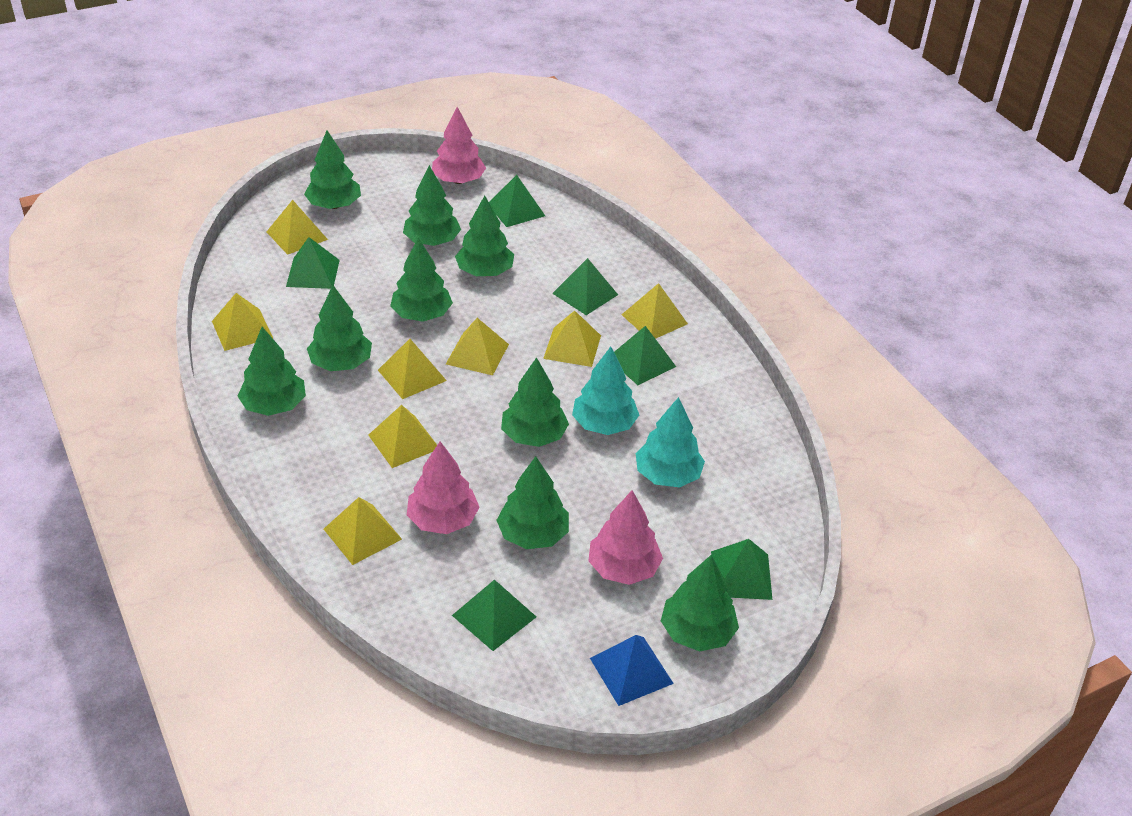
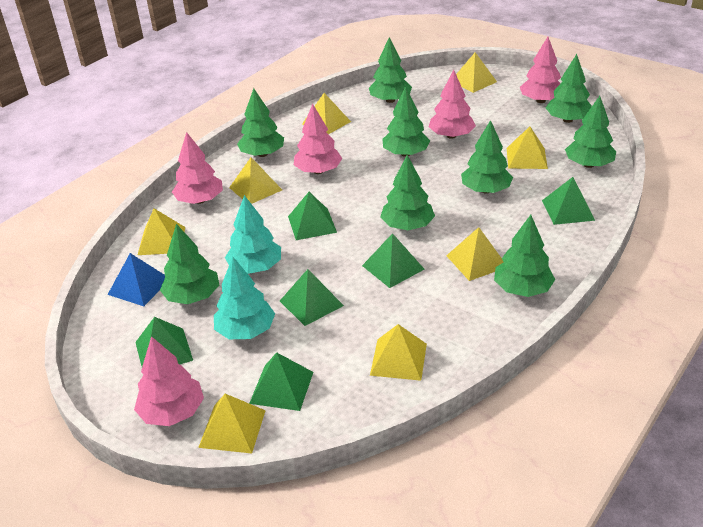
pink tree: [407,441,480,534] [432,107,486,184] [588,490,663,585] = 3 -> [134,336,204,426] [172,132,223,204] [294,103,343,174] [429,70,476,139] [520,37,561,103] = 5

